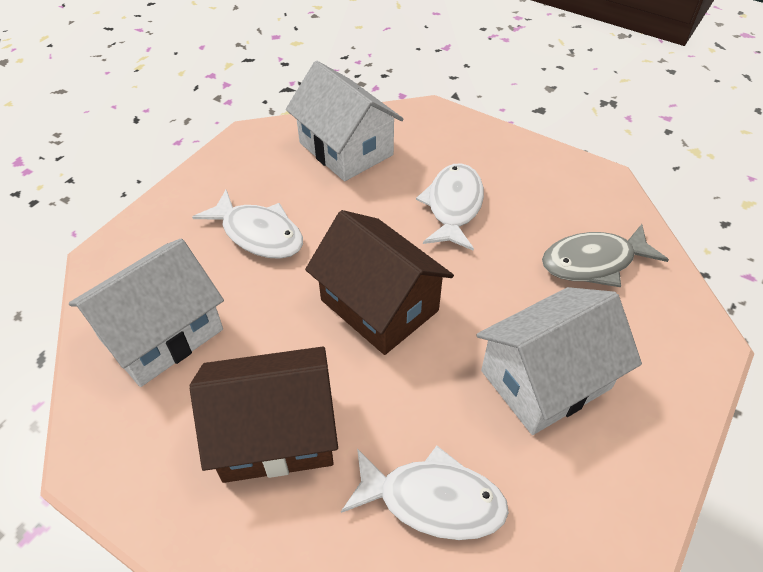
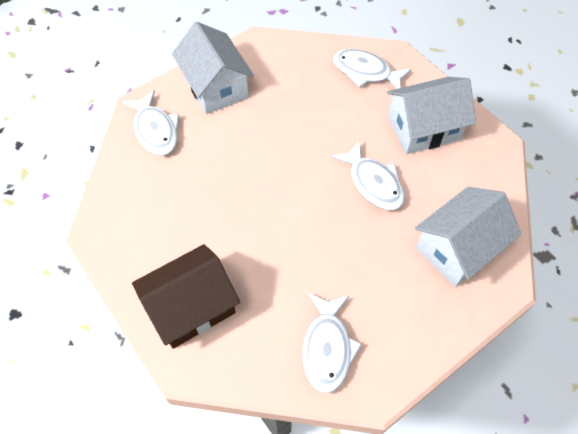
brown house: [190,347,338,483] [305,210,454,355] = 2 -> [132,244,240,349] = 1
grey fish: [542,224,669,287] = 1 -> none = 0
white fish: [192,190,303,259] [341,446,509,540] [416,163,484,251] = 3 -> [123,90,179,156] [302,293,362,393] [331,140,405,210] [333,49,412,89] = 4

